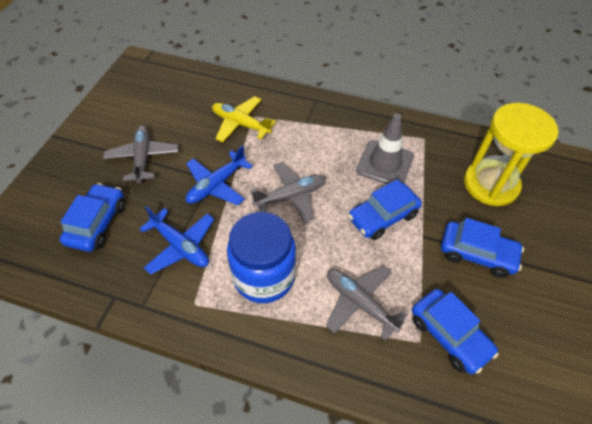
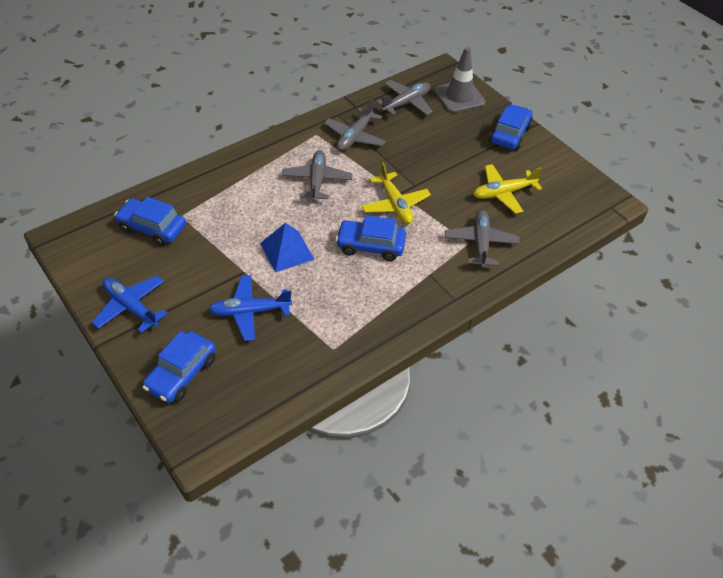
blue jar: [227,212,296,303] = 1 -> none = 0
blue pyramid: none = 0 -> [260,223,315,273] = 1
grey plane: [103,125,179,183] [250,162,326,223] [326,266,408,341] = 3 -> [282,150,353,202] [324,100,386,151] [376,80,433,115] [445,210,520,268] = 4
yellow hourglass: [464,103,559,206] = 1 -> none = 0
yellow plane: [212,96,276,142] = 1 -> [361,162,431,224] [473,164,542,214] = 2

